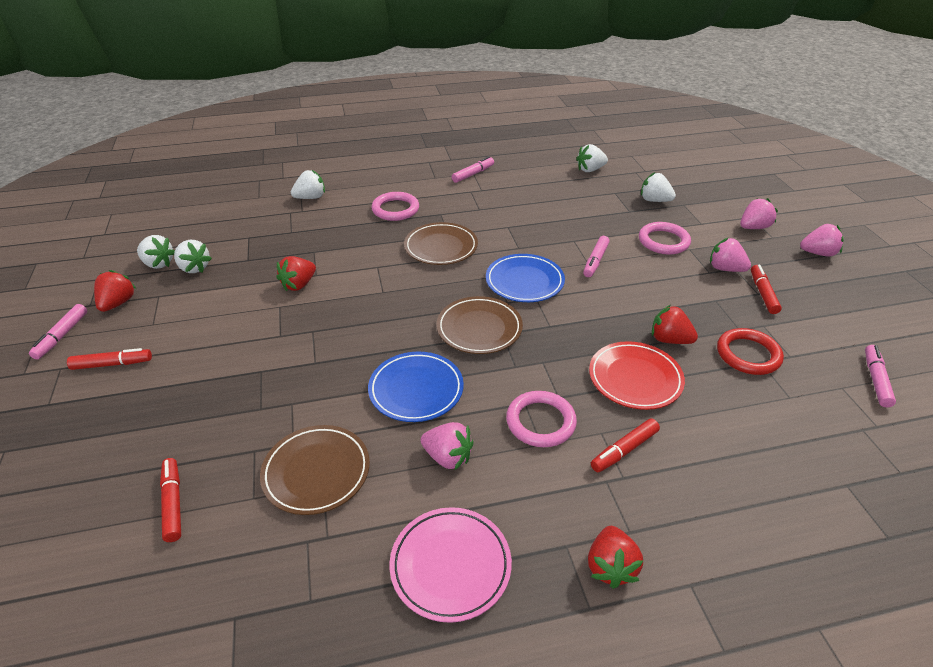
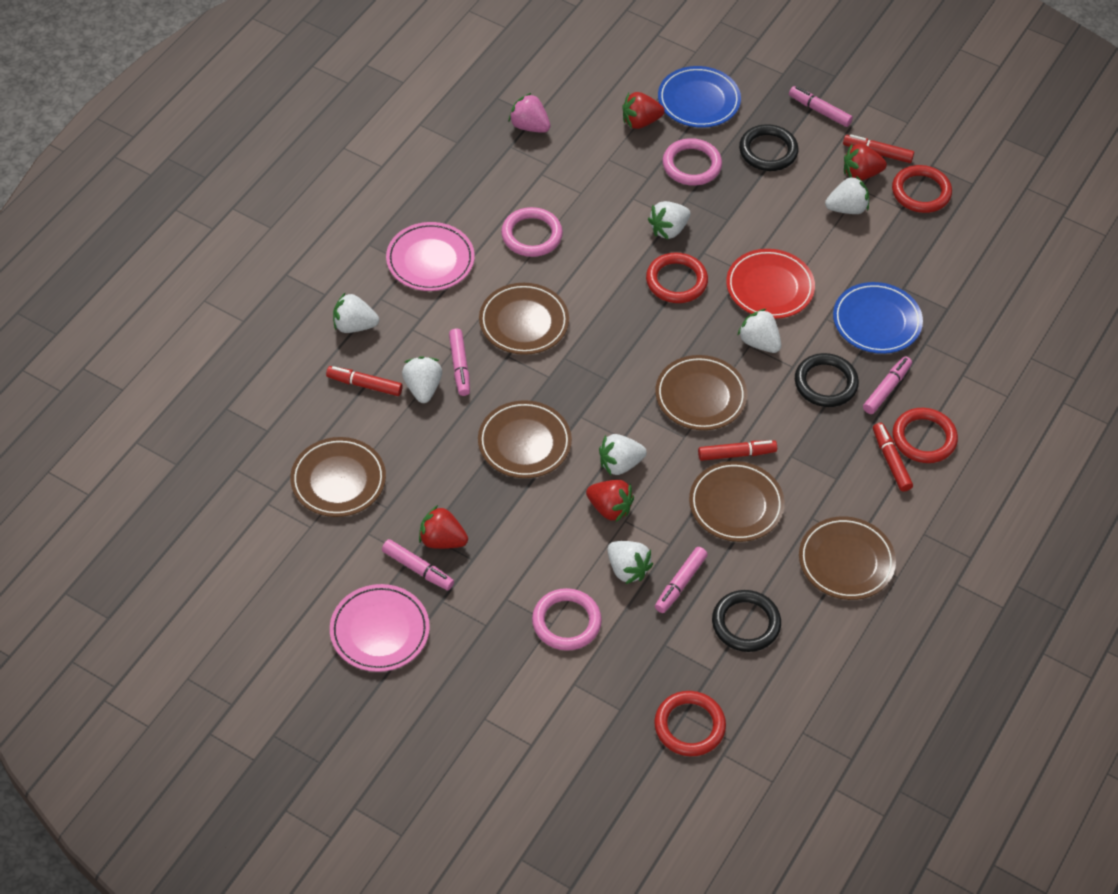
black ring: none = 0 -> [712,590,781,652] [739,124,799,171] [795,353,859,407] = 3
brown plate: [260,425,370,515] [404,222,478,265] [437,296,523,354] = 3 -> [290,437,386,517] [478,400,572,478] [479,283,569,355] [655,355,747,430] [689,461,785,542] [799,516,896,600] = 6
pink marker: [29,304,87,360] [452,156,494,183] [583,236,610,277] [865,345,896,407] = 4 -> [382,539,454,590] [449,329,470,396] [655,547,708,613] [789,86,853,127] [863,356,912,414] = 5
pink plate: [390,507,512,623] = 1 -> [330,584,430,672] [386,222,475,291] = 2
pink strawberry: [421,422,474,471] [710,238,751,272] [740,198,778,229] [800,224,844,257] = 4 -> [509,93,550,133] = 1
red ring: [717,328,784,375] = 1 -> [646,253,708,303] [654,691,726,756] [892,165,952,213] [893,408,958,463] = 4
white strawberry: [137,235,175,269] [174,240,212,273] [291,170,325,199] [576,144,608,172] [641,172,676,202] = 5 -> [333,293,379,333] [402,356,442,403] [599,434,647,475] [608,541,653,584] [648,201,690,240] [737,309,781,353] [825,176,869,214] = 7

